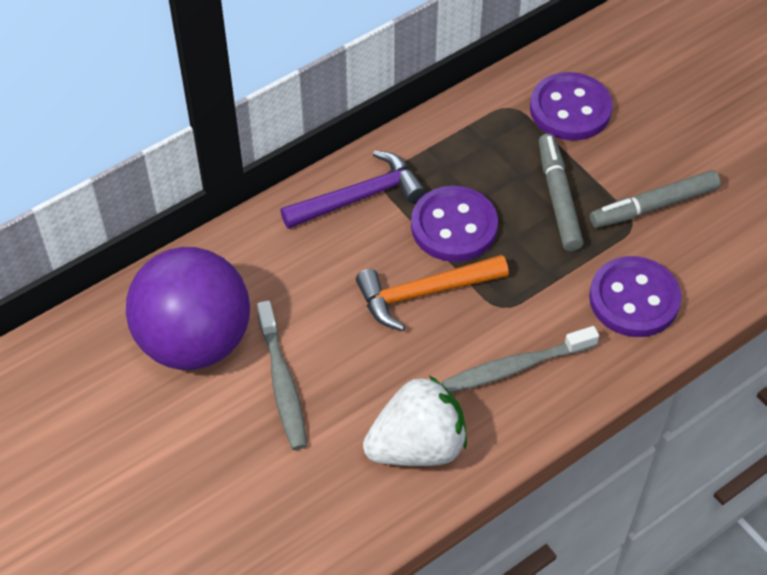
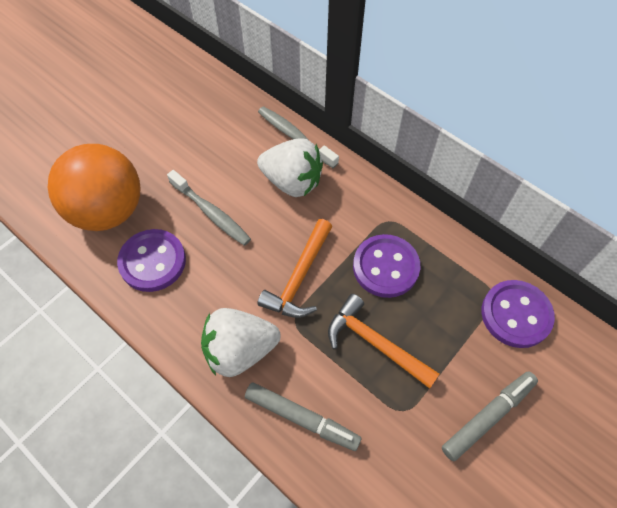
orange ball: none = 0 -> [48,144,141,231] = 1
orange hammer: [356,255,509,331] = 1 -> [257,219,332,318] [328,294,440,389] = 2
purple ball: [126,247,250,370] = 1 -> none = 0
purple hammer: [280,151,426,229] = 1 -> none = 0
white strawberry: [363,376,467,466] = 1 -> [201,308,281,377] [257,138,323,197] = 2

